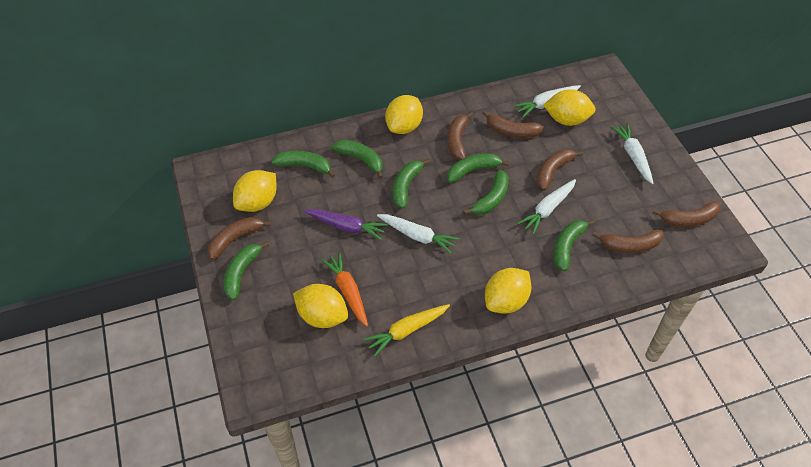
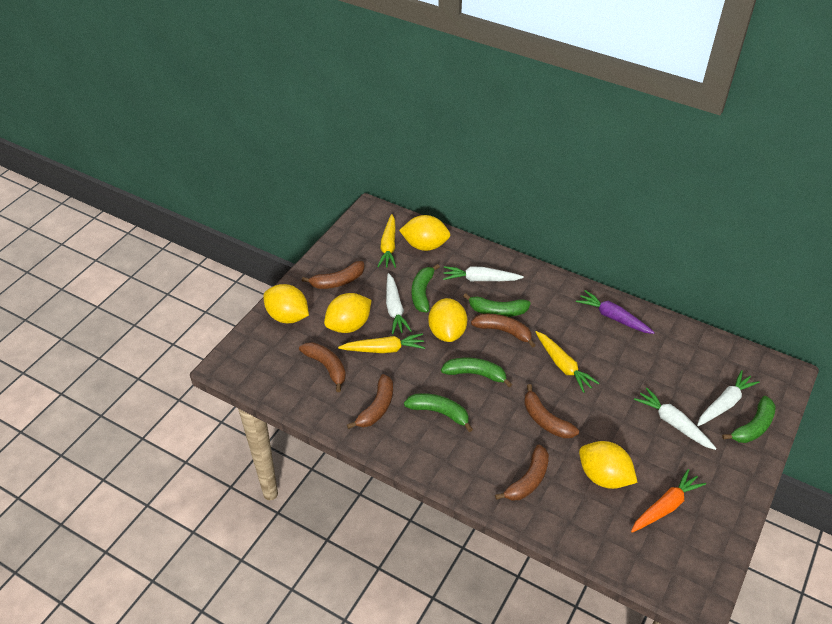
green banana: [223,241,269,300] [272,151,335,178] [332,140,383,179] [393,159,430,209] [447,153,509,183] [463,170,509,215] [554,219,595,271] = 7 -> [404,393,473,432] [412,264,440,313] [441,358,512,388] [463,293,531,317] [722,396,776,443] = 5
yellow carrot: [363,304,450,357] = 1 -> [338,333,425,353] [377,214,396,268] [536,331,599,393] = 3

